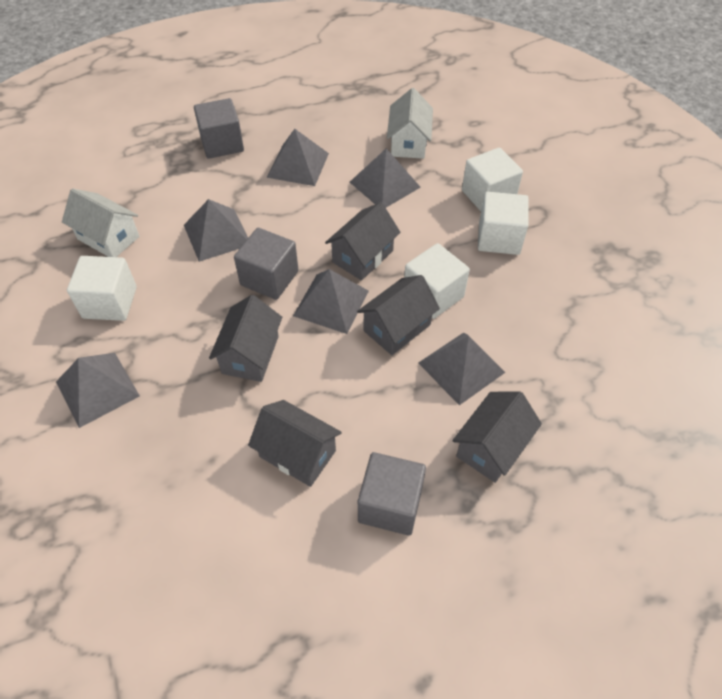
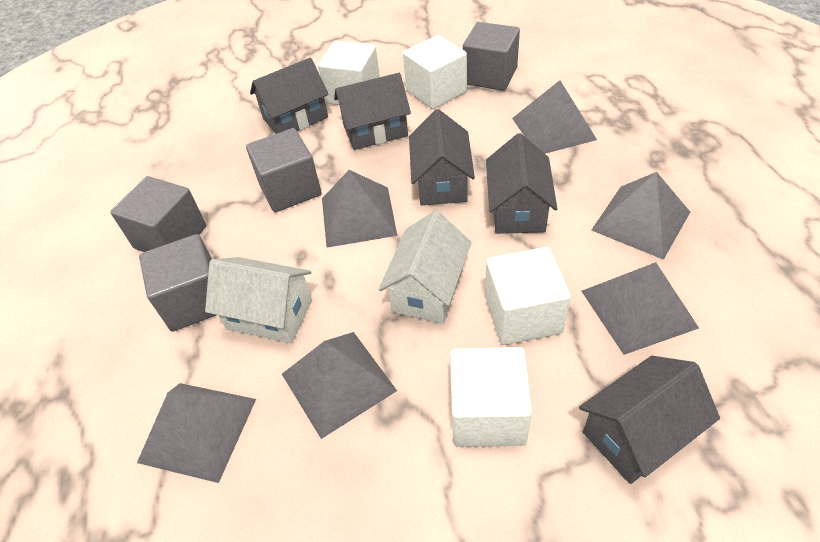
grey cube: [194,98,244,159] [234,228,298,300] [358,452,426,535] = 3 -> [110,176,206,252] [139,234,216,332] [246,128,321,212] [463,22,520,91] = 4

